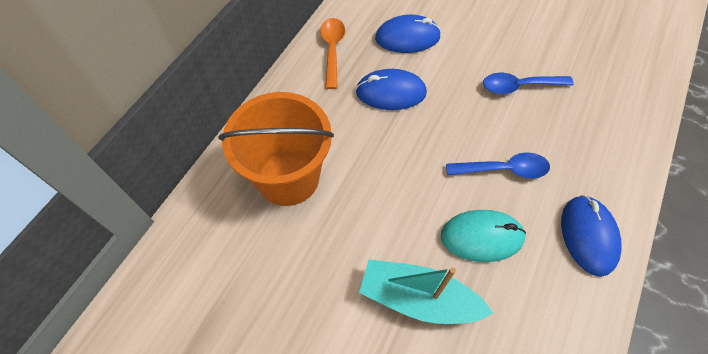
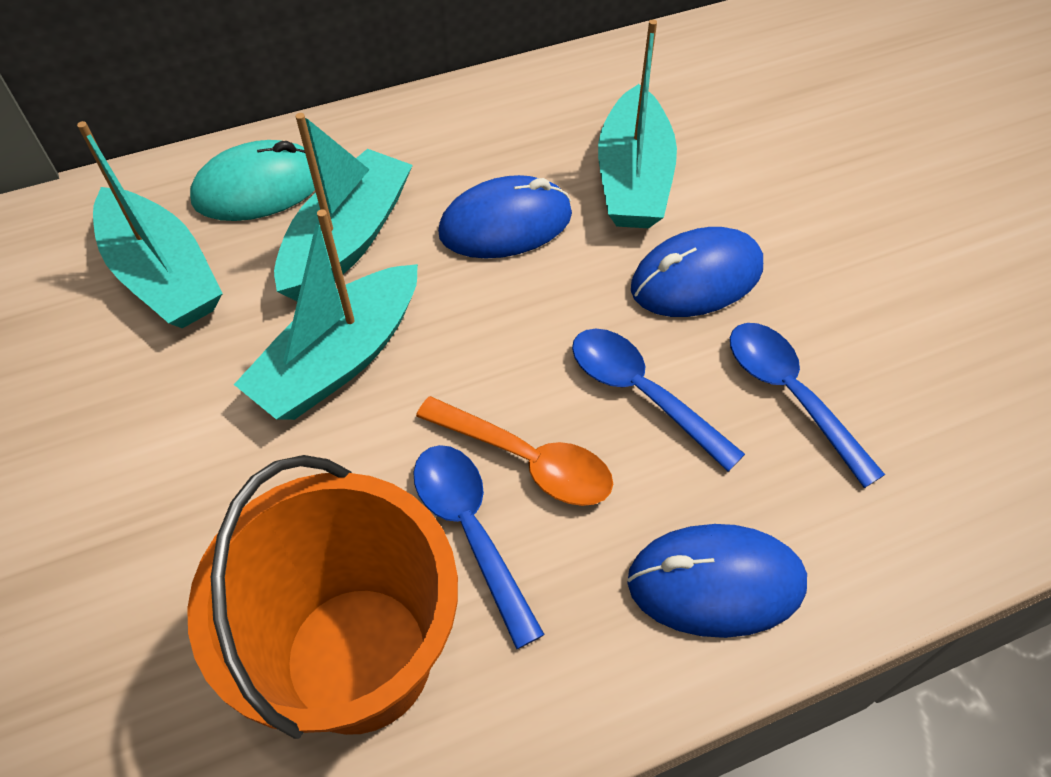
blue spoon: [446,152,550,179] [483,73,574,94] = 2 -> [413,445,545,649] [572,329,745,472] [730,323,885,488] = 3
turquoise boat: [359,260,493,324] = 1 -> [77,121,223,328] [234,209,418,420] [274,113,413,301] [598,19,677,228] = 4

